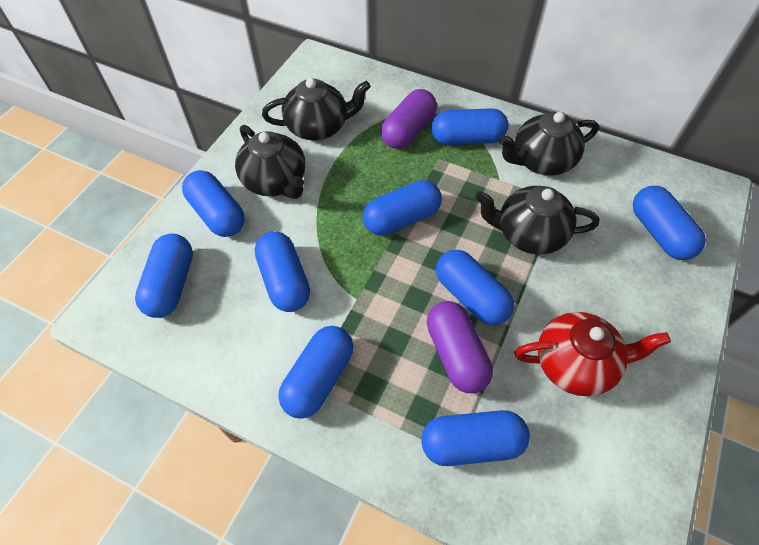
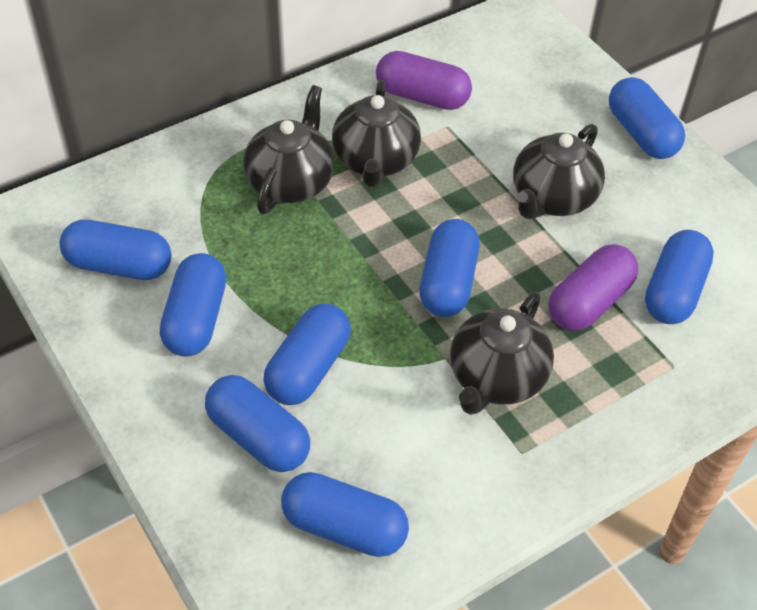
blue capsule: [135,234,193,318] [182,170,245,237] [255,231,310,312] [278,326,353,419] [363,180,442,235] [421,410,530,466] [431,108,508,145] [436,250,514,325] [633,186,706,260] = 9 -> [60,220,171,280] [160,253,227,357] [205,375,310,472] [263,304,351,405] [281,472,409,557] [420,219,479,317] [609,77,685,159] [645,230,714,324] = 8
red teapot: [514,312,671,396] = 1 -> none = 0

